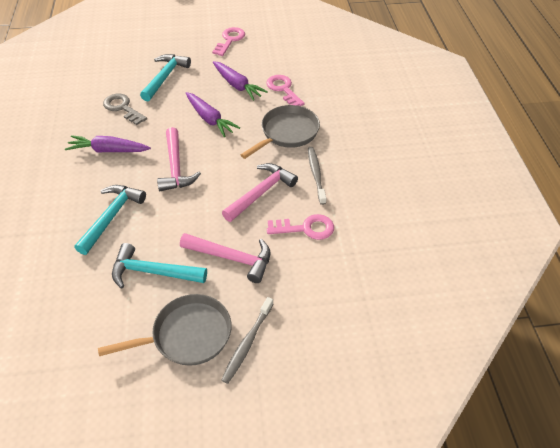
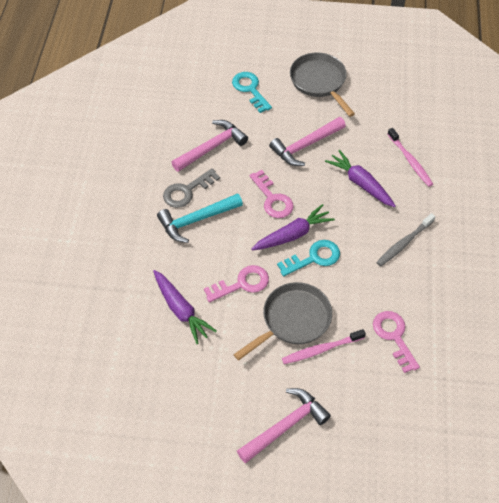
grey toothbrush: [221,297,273,384] [308,147,326,205] = 2 -> [376,213,435,266] = 1
pink toothbrush: none = 0 -> [282,329,366,364] [388,128,433,187] = 2
turquoise hammer: [75,185,146,255] [112,243,207,289] [140,54,191,101] = 3 -> [157,193,243,243] = 1
turquoise key: none = 0 -> [232,72,272,113] [277,240,340,277] = 2

